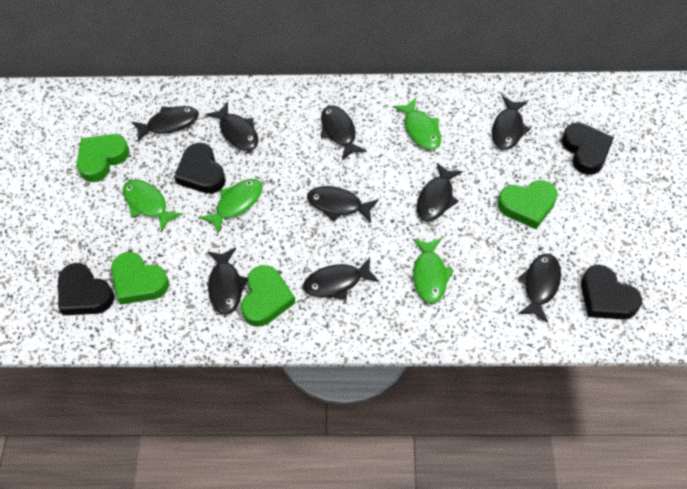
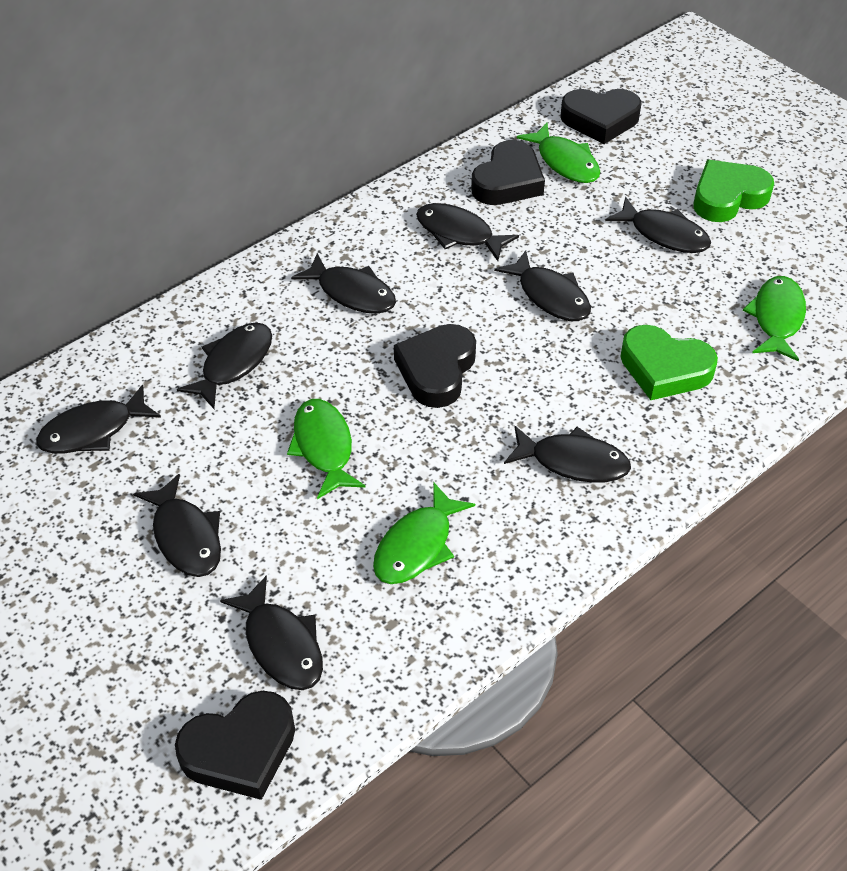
green heart: [77,134,130,182] [111,252,169,305] [241,265,296,327] [498,180,558,229] = 4 -> [620,325,718,400] [693,160,774,222] = 2

